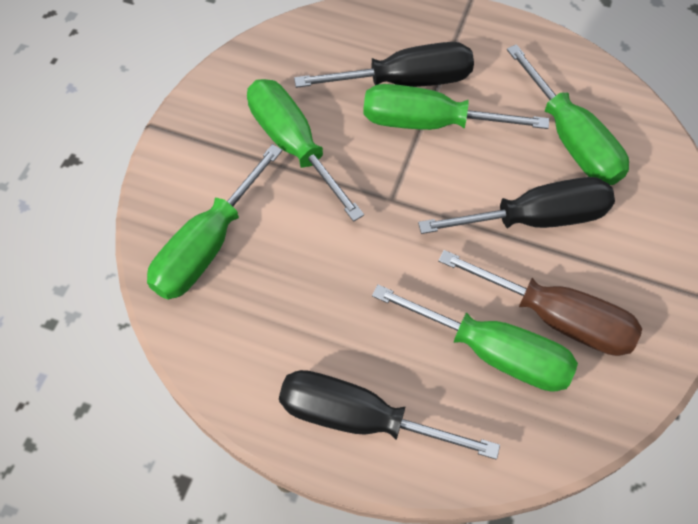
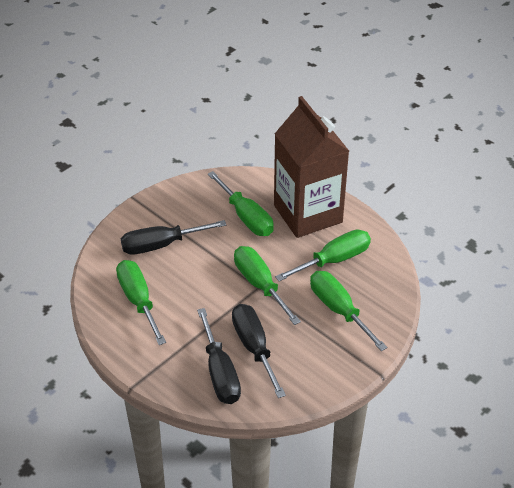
brown carton: none = 0 -> [274,96,349,238] = 1
brown screwdriver: [438,250,642,356] = 1 -> none = 0

